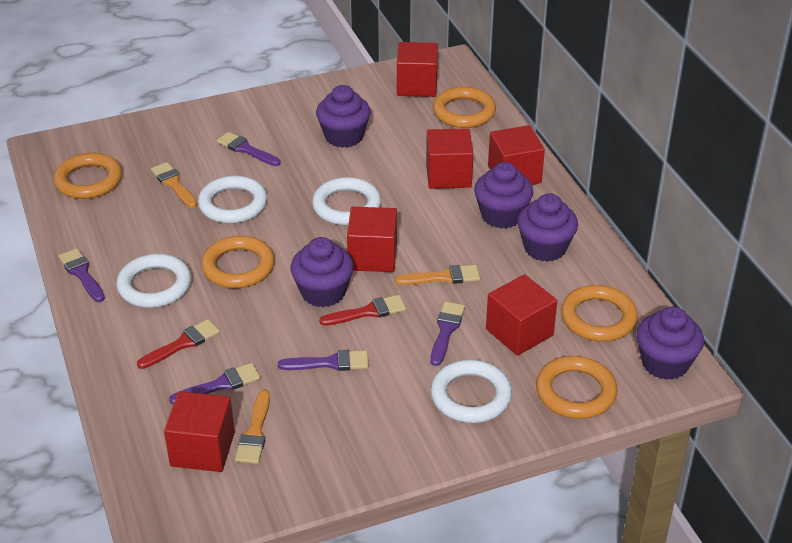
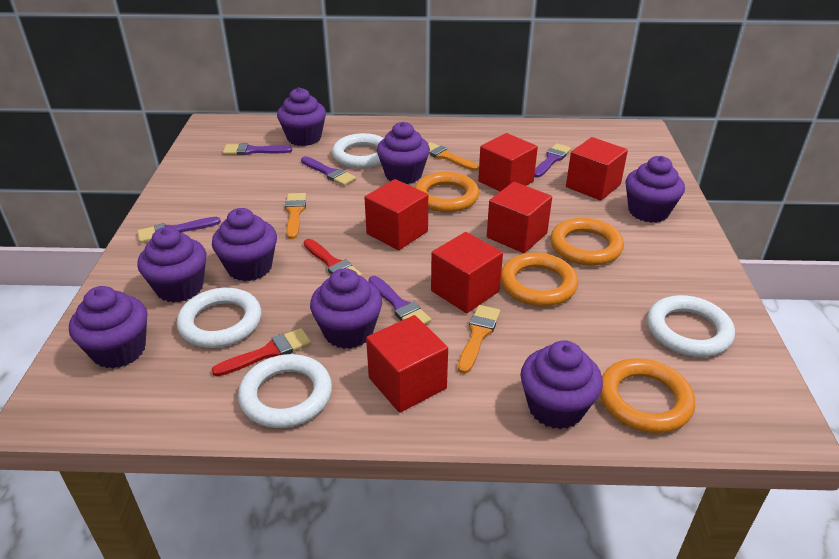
orange ring: [54,153,122,199] [201,236,275,288] [433,87,496,128] [536,356,618,419] [561,285,638,342] = 5 -> [415,172,479,212] [501,253,578,306] [550,218,624,266] [600,358,695,433] = 4
purple cupcake: [290,237,354,307] [316,85,371,148] [474,162,533,229] [517,193,578,262] [636,306,704,380] = 5 -> [69,286,147,369] [137,227,207,303] [212,208,277,281] [277,87,326,146] [310,268,382,349] [377,122,430,184] [520,341,603,429] [625,156,685,223] = 8

